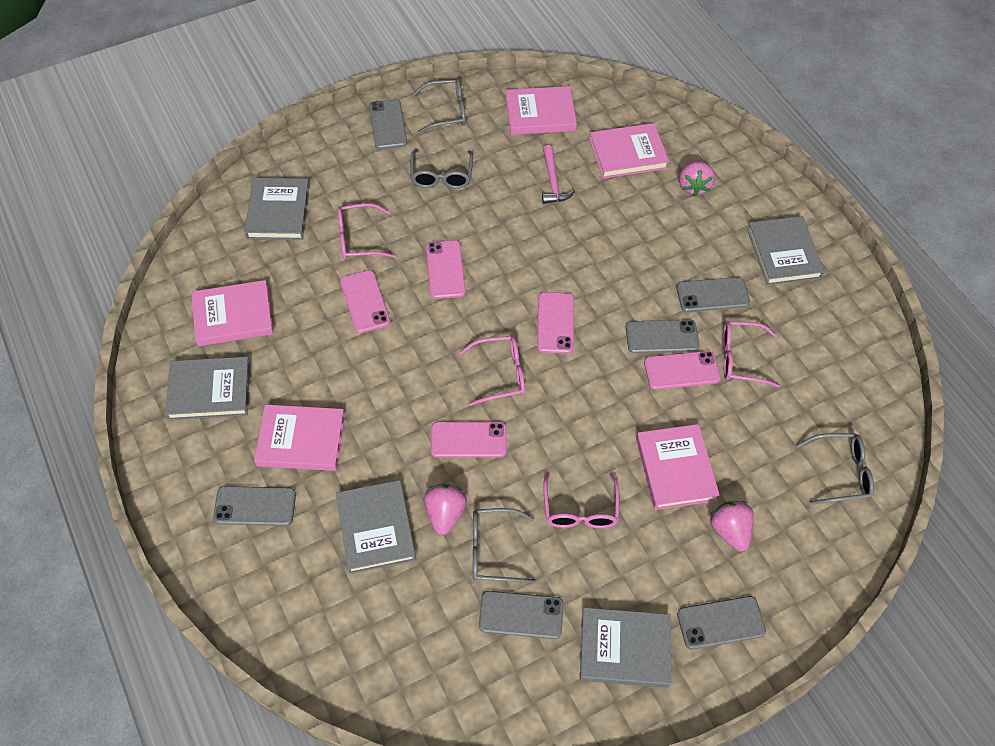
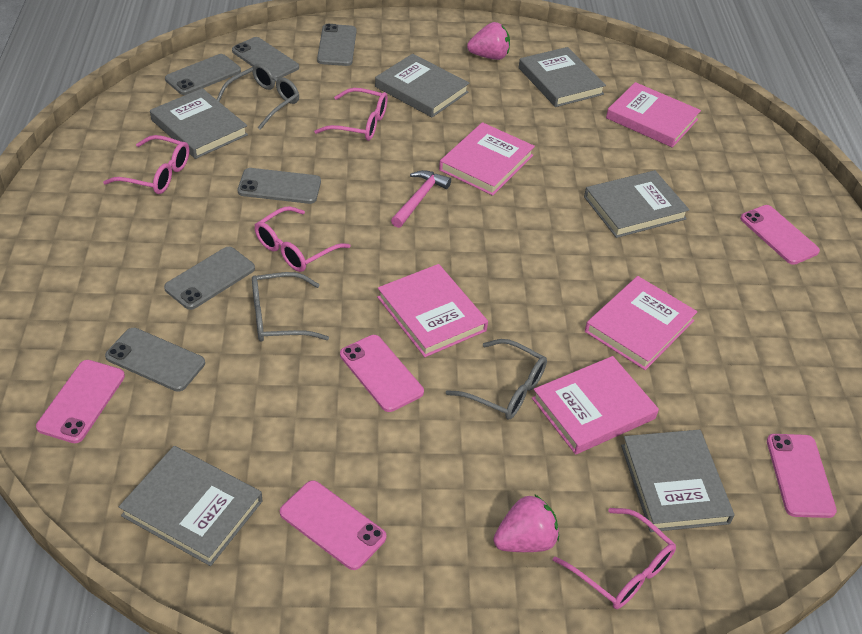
grey book: [165,356,250,420] [245,178,310,240] [336,480,416,574] [580,607,671,688] [747,216,825,285] = 5 -> [119,446,262,566] [150,88,248,159] [375,54,469,117] [519,47,606,107] [584,170,689,238] [621,430,734,532] = 6
grey glasses: [410,149,473,189] [412,79,466,134] [473,508,535,583] [796,433,874,505] = 4 -> [217,64,299,130] [252,272,329,342] [446,339,547,420] = 3
pink strawberry: [424,484,467,535] [679,160,715,196] [710,501,754,552] = 3 -> [467,22,510,60] [493,494,559,552] = 2

